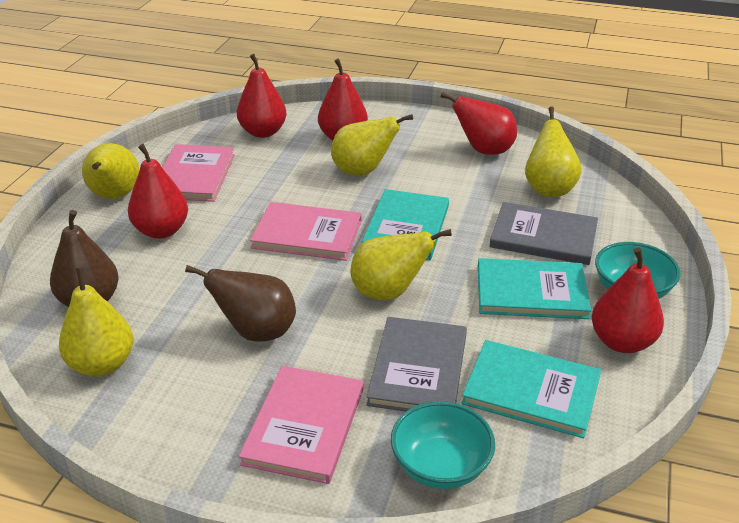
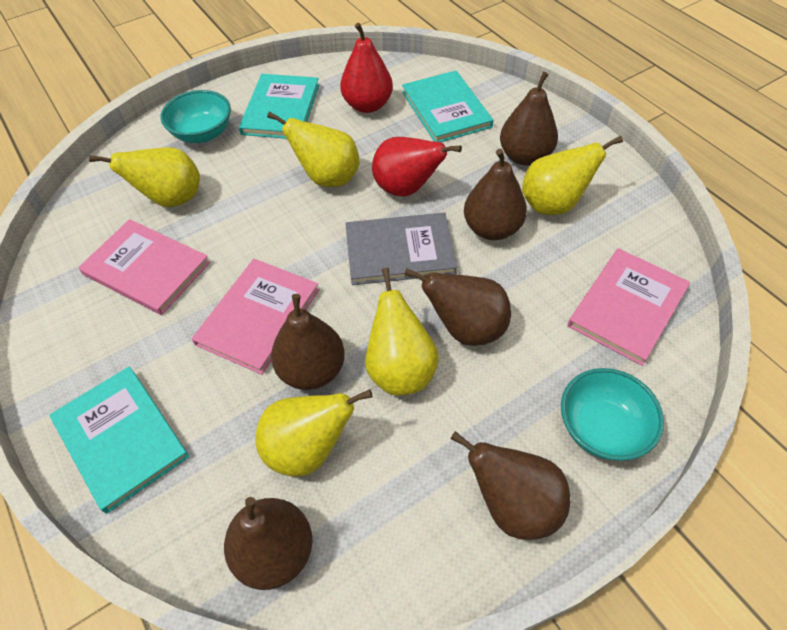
brown pear: [50,210,119,307] [185,265,296,342] = 2 -> [224,497,313,590] [271,294,345,390] [404,268,511,346] [451,431,570,540] [464,149,527,240] [500,72,558,166] = 6
grey book: [367,317,467,411] [490,202,598,265] = 2 -> [345,213,457,285] = 1
red pear: [128,144,188,239] [237,54,286,138] [318,59,368,140] [441,92,517,155] [591,247,664,353] = 5 -> [340,23,393,113] [372,137,462,197] = 2

